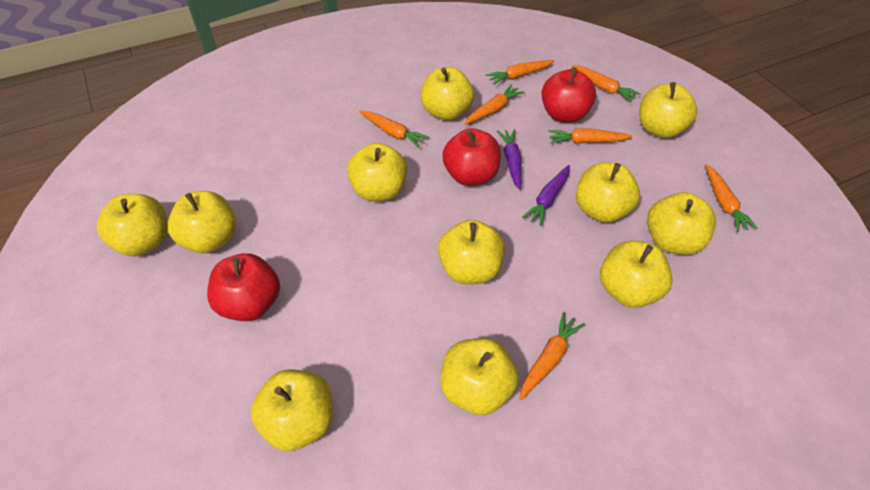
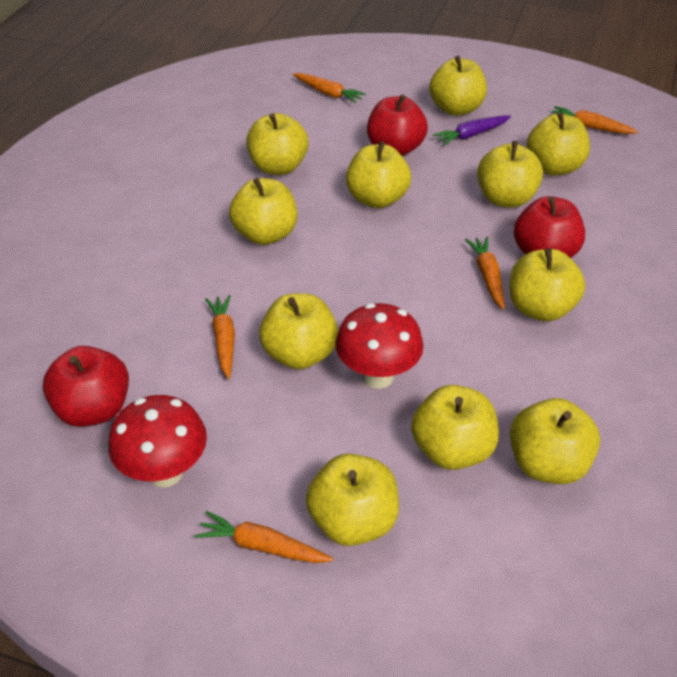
orange carrot: [359,111,429,148] [464,84,525,125] [486,60,555,85] [520,312,585,400] [548,128,632,144] [572,65,641,102] [705,164,757,232] = 7 -> [194,510,334,563] [205,295,235,379] [293,73,366,103] [465,237,505,309] [549,106,638,134] = 5
purple carrot: [497,129,522,190] [522,165,570,226] = 2 -> [433,115,511,145] = 1
red mushroom: none = 0 -> [108,395,207,488] [335,303,424,389] = 2

